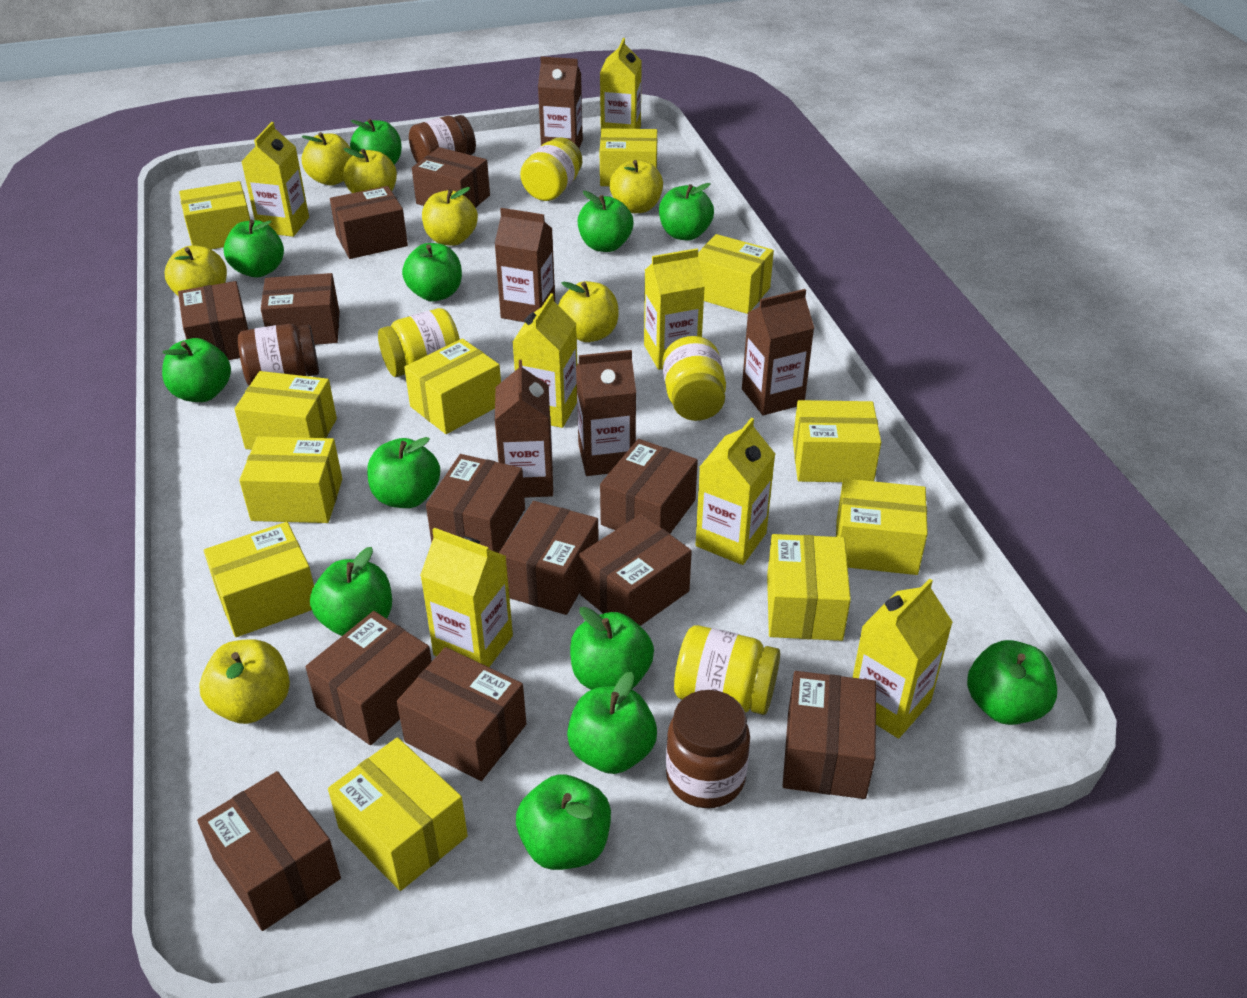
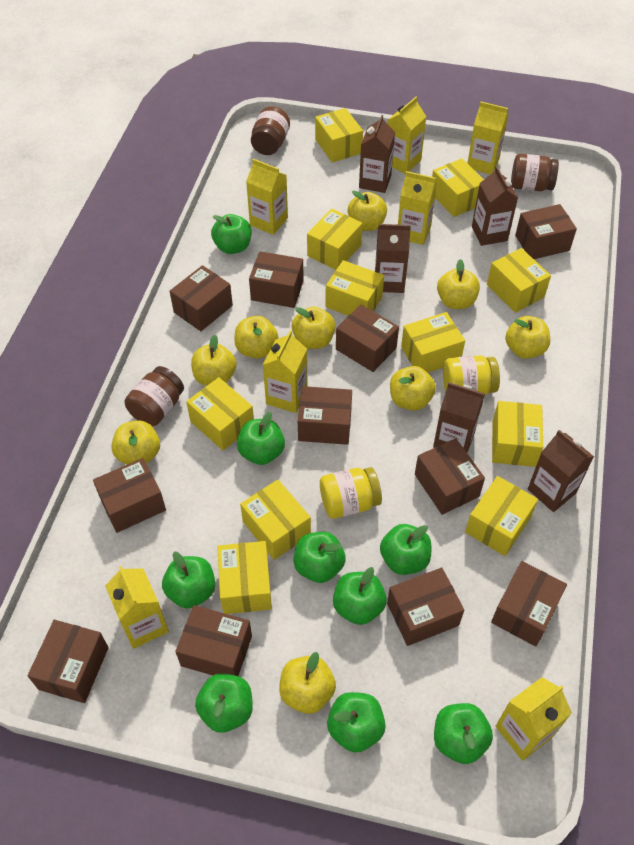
brown box: [178,281,248,360] [197,771,341,931] [261,273,339,345] [305,611,432,745] [330,186,408,259] [397,647,526,781] [412,147,490,208] [426,454,525,553] [499,501,599,615] [579,514,692,626] [600,439,698,534] [783,671,876,799] = 12 -> [27,620,109,703] [93,458,166,533] [170,265,233,331] [175,605,252,676] [249,251,304,308] [298,386,352,445] [336,304,399,372] [387,568,464,646] [415,438,485,515] [491,561,567,647] [515,204,577,259] = 11
green apple: [162,338,231,402] [224,220,284,277] [310,547,392,636] [350,119,402,165] [367,437,440,508] [402,243,462,301] [516,774,611,870] [567,672,657,774] [570,607,654,690] [578,191,633,252] [659,183,714,240] [967,640,1057,725] = 12 -> [162,552,215,609] [195,673,253,733] [211,214,251,254] [237,412,285,465] [294,532,346,583] [327,692,386,753] [333,567,387,625] [380,524,431,575] [434,703,493,764] = 9
yellow apple: [165,246,227,296] [199,639,290,724] [302,132,353,185] [343,148,397,193] [422,187,478,246] [558,281,619,342] [610,160,663,213] = 7 -> [111,421,160,464] [191,335,236,386] [234,316,278,359] [279,652,336,714] [292,307,335,349] [348,191,387,231] [390,366,436,411] [437,259,480,309] [505,316,550,359] = 9
yellow jar: [378,308,460,377] [520,137,582,201] [662,336,726,421] [674,625,780,715] = 4 -> [320,467,382,519] [443,356,500,395] = 2

